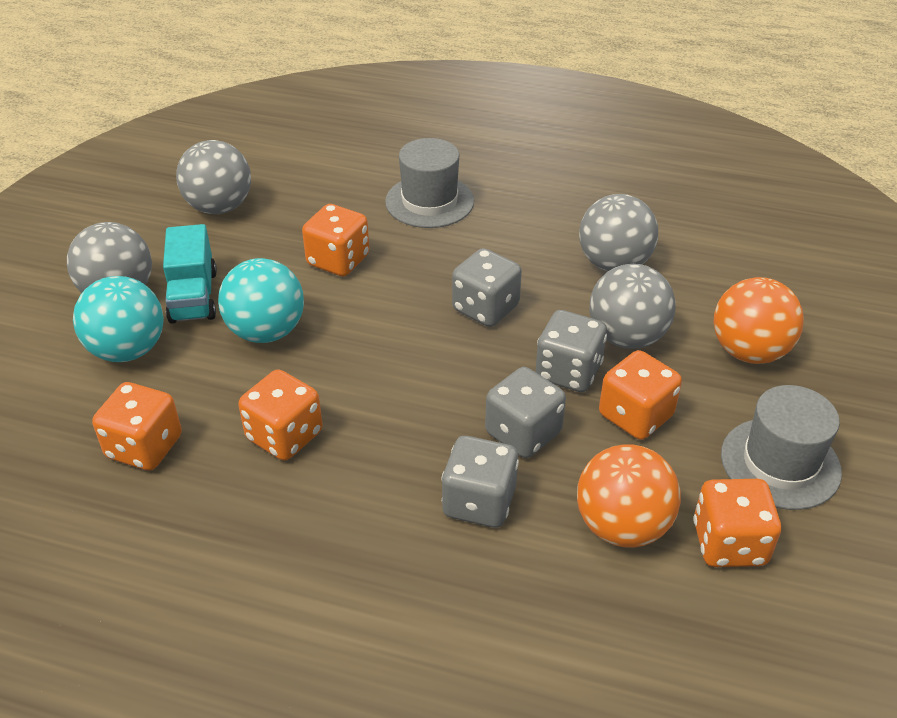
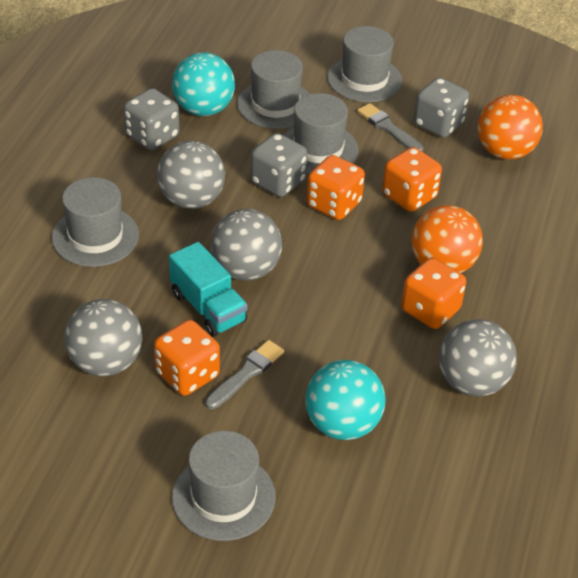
grey brush: none = 0 -> [205,340,284,409] [357,103,424,152] = 2
grey dice: [441,436,519,528] [452,248,522,327] [485,367,566,458] [535,310,607,392] = 4 -> [124,88,179,150] [251,133,307,197] [414,77,469,138] = 3
grey hat: [385,138,474,228] [721,385,842,510] = 2 -> [52,177,139,267] [172,431,276,541] [237,50,309,129] [284,93,358,174] [327,26,402,102] = 5
orange dice: [92,382,182,470] [238,369,323,461] [302,204,369,276] [599,350,682,440] [693,479,781,567] = 5 -> [154,320,220,396] [307,155,365,220] [382,147,442,212] [401,258,466,329] = 4

